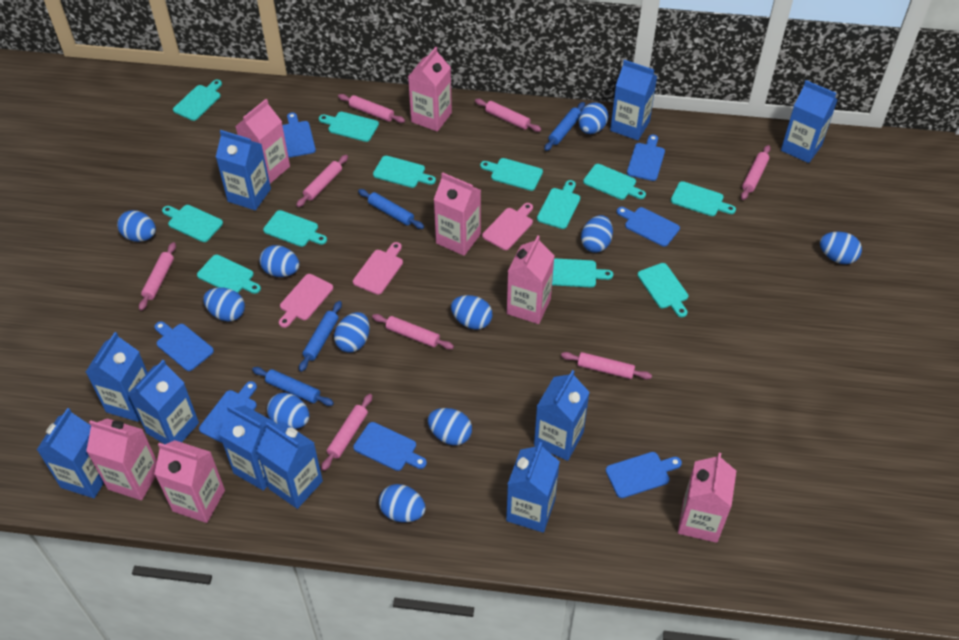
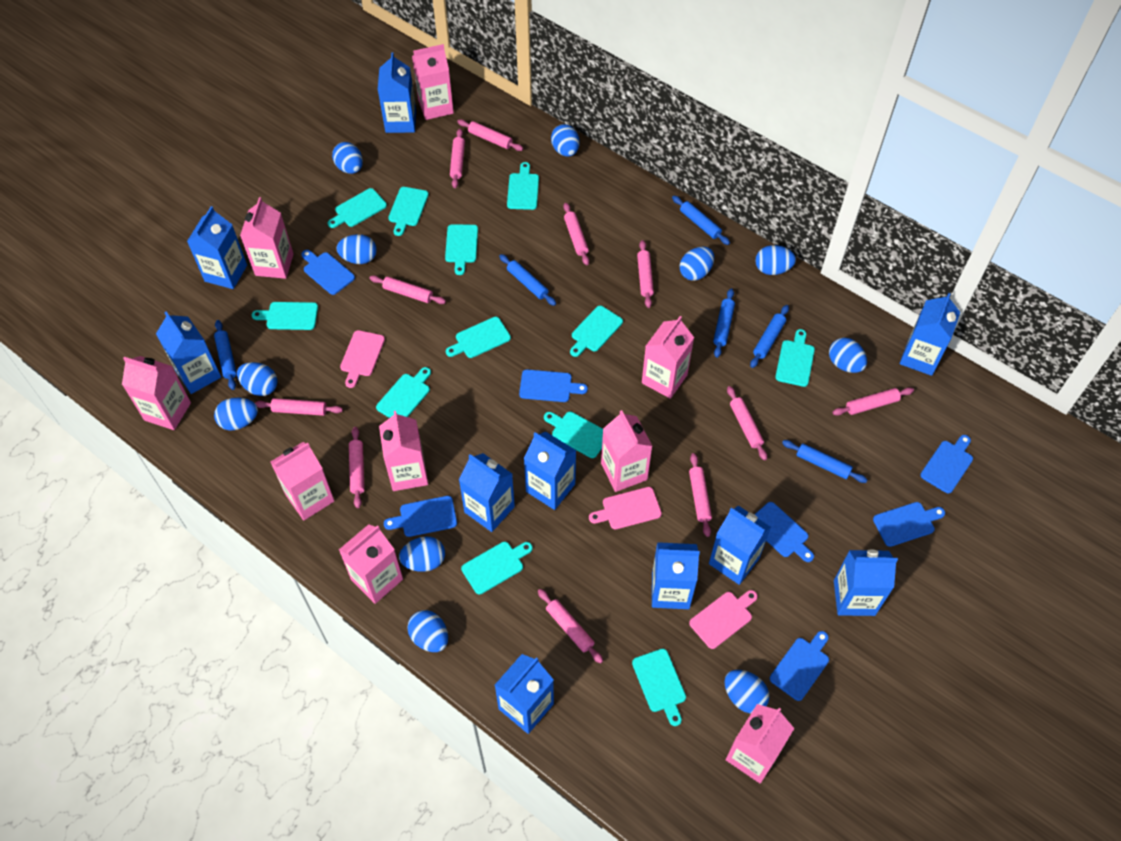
blue rolling pin: [252,367,334,406] [299,301,342,372] [358,189,424,229] [544,102,585,151] = 4 -> [214,320,237,390] [499,254,556,306] [672,196,730,245] [713,288,735,358] [750,305,789,368] [782,440,867,483] = 6
pink carton: [86,418,157,500] [154,440,225,523] [235,99,290,184] [408,47,452,132] [434,172,481,256] [507,235,554,324] [678,453,736,543] = 7 -> [122,356,191,430] [240,197,294,279] [270,442,334,520] [339,524,403,604] [379,411,428,491] [412,44,454,120] [601,410,652,492] [642,316,694,399] [726,704,795,783] = 9
pink rolling pin: [139,242,176,311] [296,155,348,207] [321,394,372,471] [338,94,405,123] [372,314,454,350] [475,99,541,132] [561,352,652,380] [741,145,770,200] = 8 -> [255,398,343,416] [349,427,365,508] [369,275,446,304] [450,129,465,188] [457,119,523,151] [538,589,603,664] [563,203,589,265] [637,240,654,308] [689,453,712,537] [727,386,767,460] [832,387,914,416] = 11

